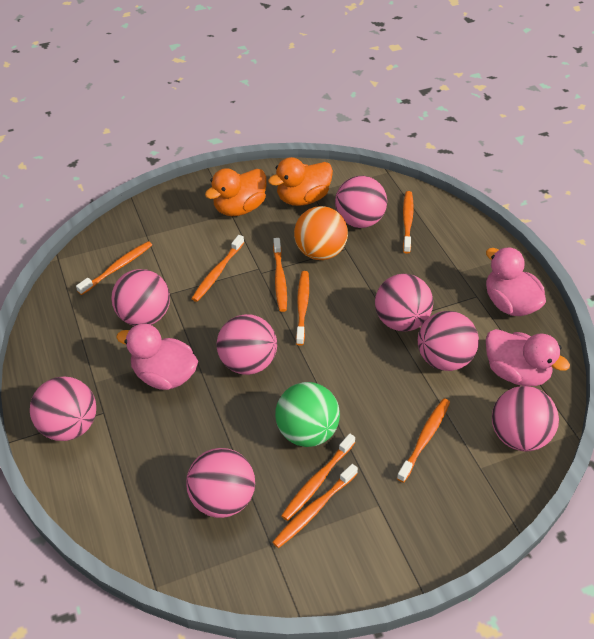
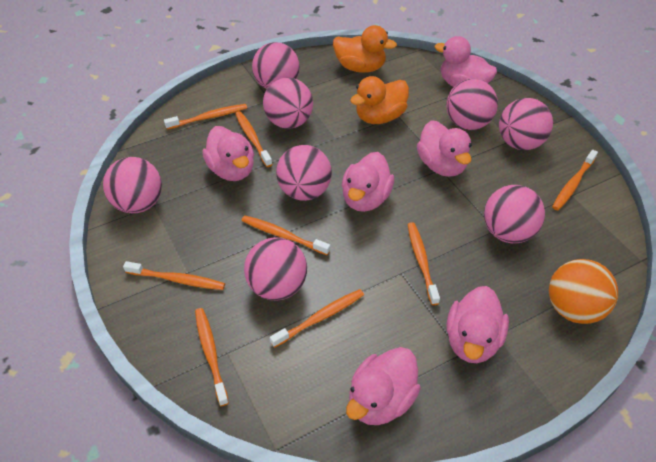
green ball: [275,382,340,447] = 1 -> none = 0
pink duck: [116,323,198,390] [486,247,546,316] [486,329,570,386] = 3 -> [202,126,254,181] [342,152,394,212] [346,347,421,425] [417,120,472,177] [435,36,497,87] [446,286,509,363] = 6

